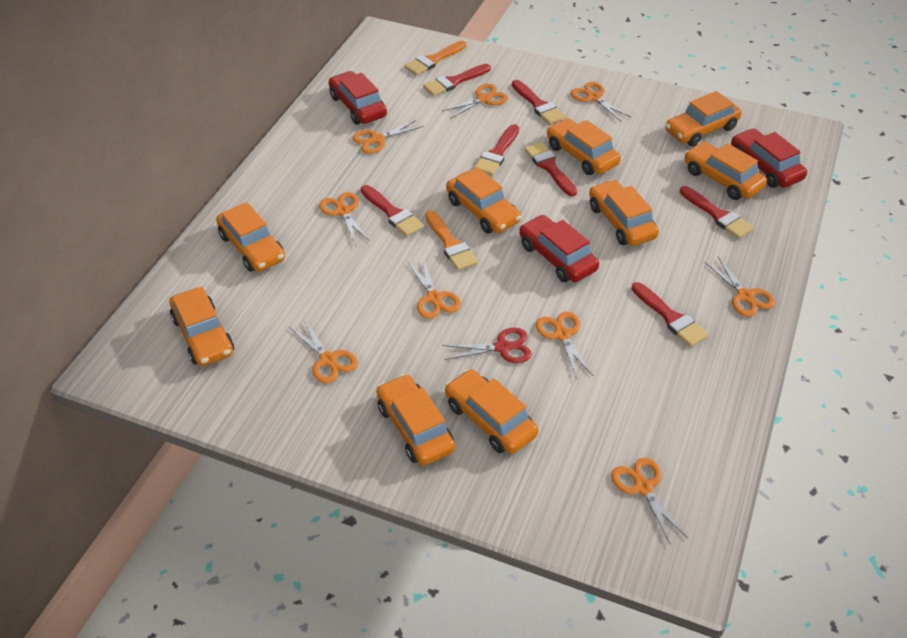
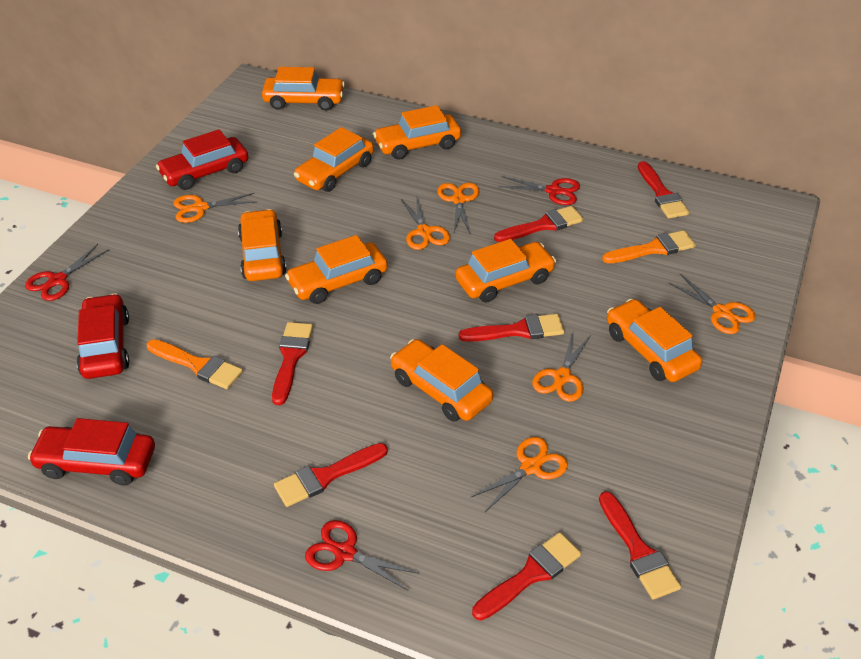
orange car: [170,287,234,366] [216,202,285,272] [377,374,455,466] [445,369,538,454] [446,167,521,234] [547,118,621,175] [589,180,659,246] [665,91,742,146] [685,142,767,200] = 9 -> [238,209,287,281] [262,67,345,111] [285,235,388,304] [294,127,374,192] [373,105,461,160] [390,339,493,422] [455,239,556,303] [607,299,702,382] = 8
orange scissors: [289,319,358,383] [319,192,370,246] [352,119,424,154] [408,259,461,319] [442,84,508,119] [536,312,593,379] [571,82,631,121] [611,458,688,543] [704,256,775,317] = 9 -> [173,193,257,223] [401,195,450,250] [437,183,479,235] [470,437,568,512] [532,333,591,402] [669,275,756,334] = 6
red scissors: [442,328,532,363] = 1 -> [25,244,109,301] [305,520,419,591] [498,176,580,205] = 3

